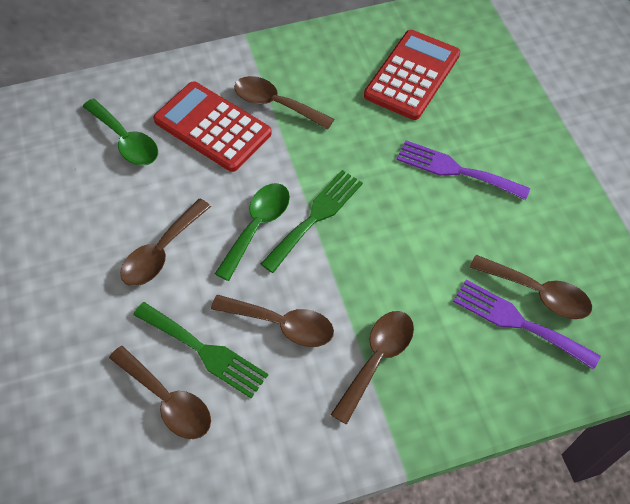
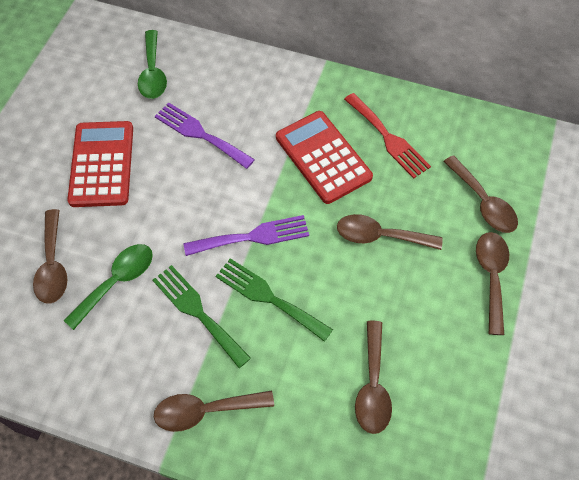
red fork: none = 0 -> [344,93,431,179] = 1

